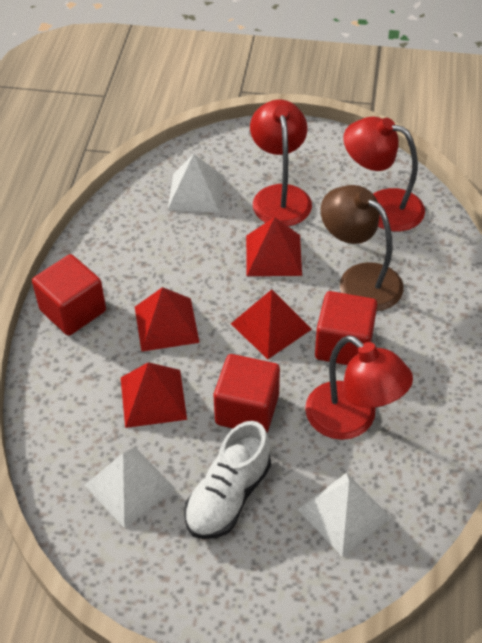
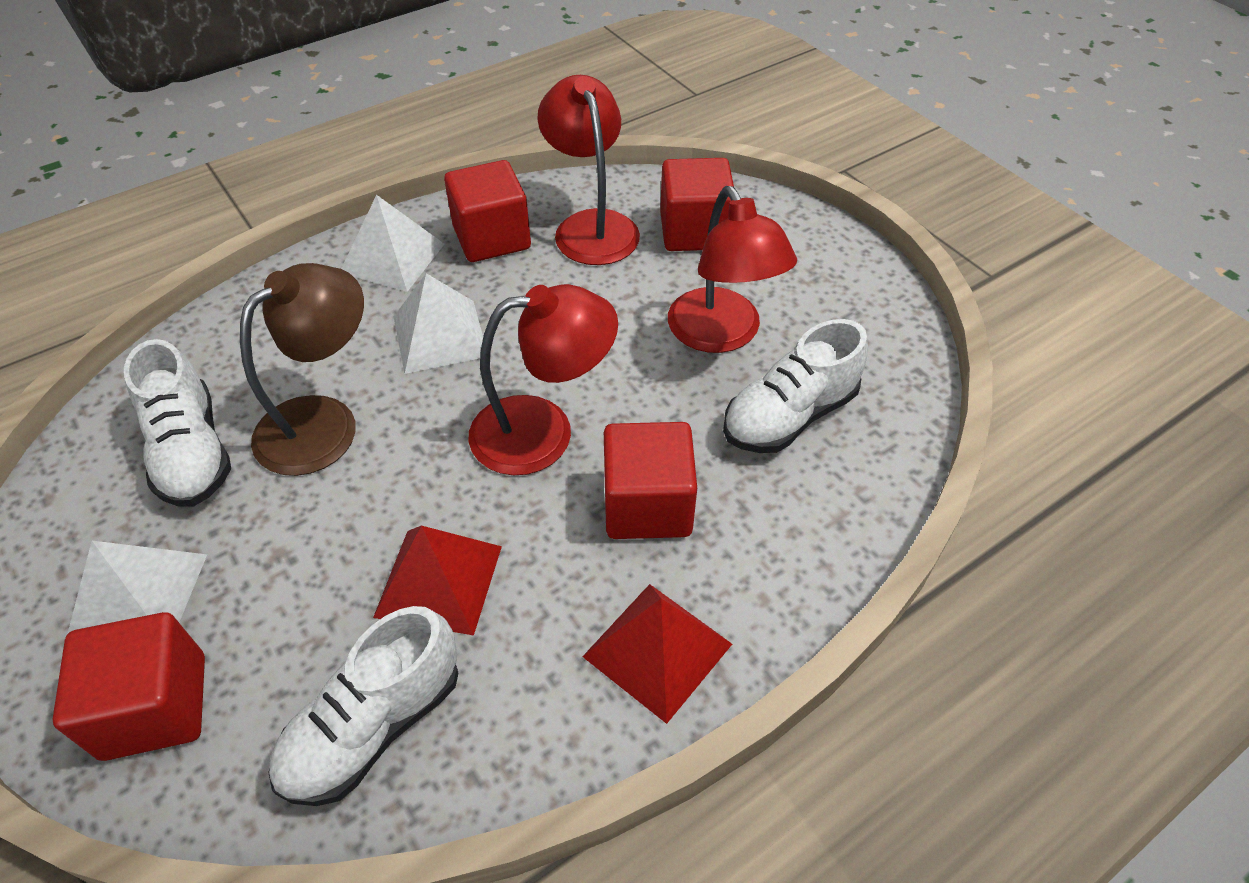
red cube: [32,254,106,336] [214,354,280,432] [315,291,377,365] = 3 -> [53,612,205,761] [444,160,531,262] [604,422,697,539] [660,158,734,251] = 4
red pyramid: [121,362,187,428] [135,287,200,352] [231,289,312,359] [246,217,302,276] = 4 -> [373,525,502,636] [582,584,732,724] = 2
white shoe: [184,421,271,539] = 1 -> [124,339,231,507] [268,606,459,806] [723,319,868,453] = 3

